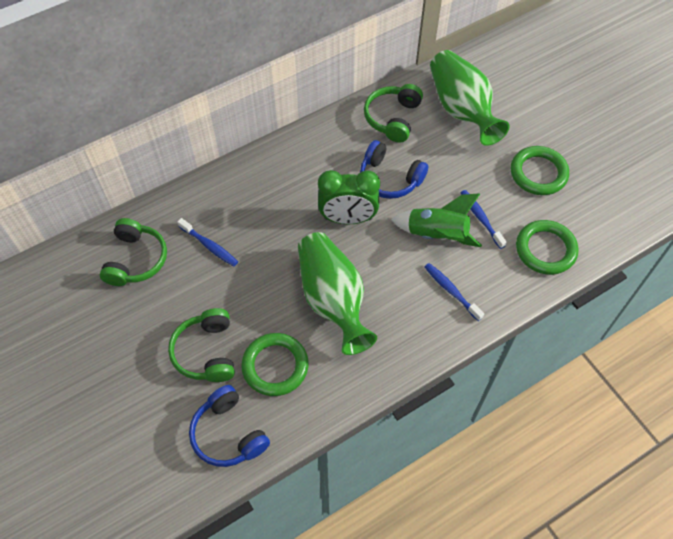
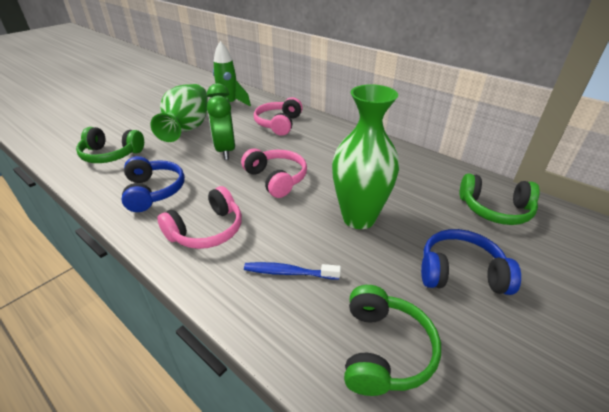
blue toothbrush: [177,218,238,266] [425,263,484,321] [461,190,507,249] = 3 -> [244,262,341,279] = 1
green ring: [241,333,309,396] [511,146,569,195] [516,220,578,275] = 3 -> none = 0
pink headphones: none = 0 -> [157,186,242,249] [241,148,307,198] [254,97,303,136] = 3

